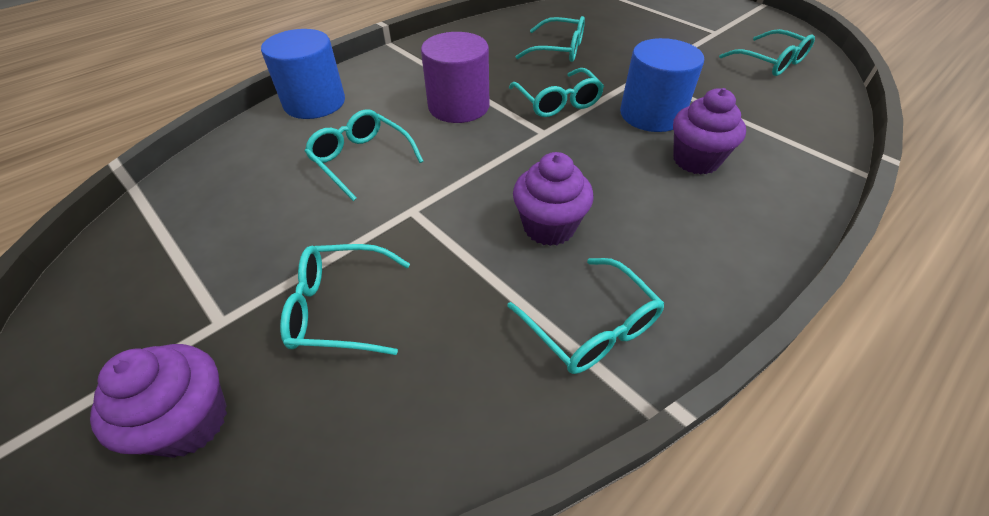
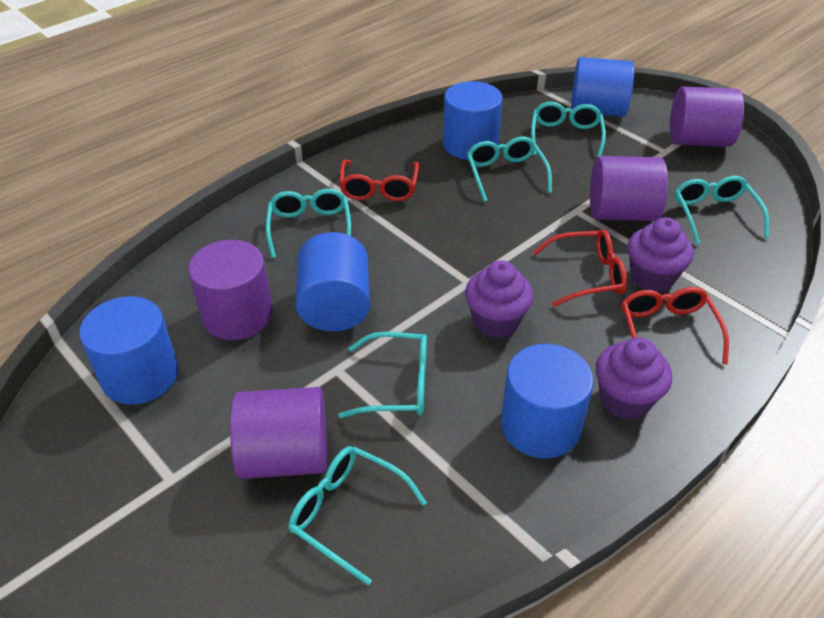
blue cylinder: [261,29,345,119] [620,38,704,132] = 2 -> [79,296,179,405] [296,232,370,332] [443,81,503,160] [501,344,594,458] [571,57,634,117] = 5
purple cylinder: [421,32,489,123] = 1 -> [188,240,273,340] [230,387,327,479] [590,156,668,221] [670,87,744,147] = 4
red glasses: none = 0 -> [339,160,419,201] [533,229,627,307] [622,287,729,364] = 3

